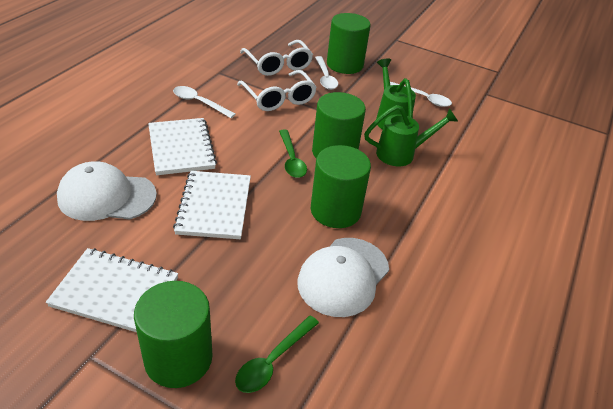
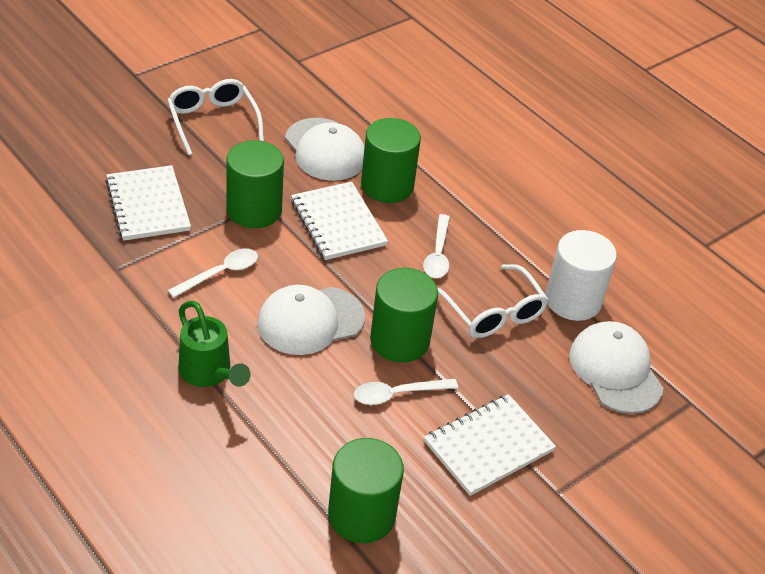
green spoon: [235,316,319,393] [279,130,307,178] = 2 -> none = 0
green watering can: [364,105,458,166] [376,58,416,130] = 2 -> [178,301,251,387] = 1
white cap: [57,161,157,221] [297,238,389,317] = 2 -> [257,285,365,355] [285,118,365,181] [569,321,663,414] = 3
white cylinder: none = 0 -> [545,230,617,321] = 1

